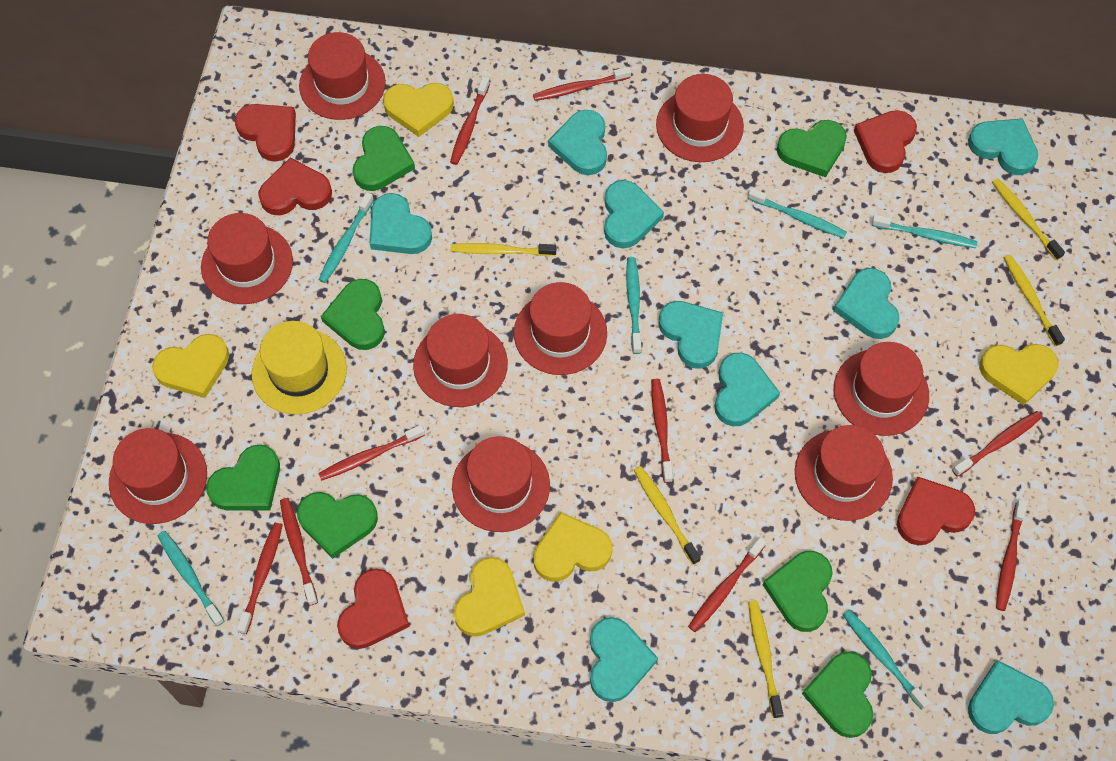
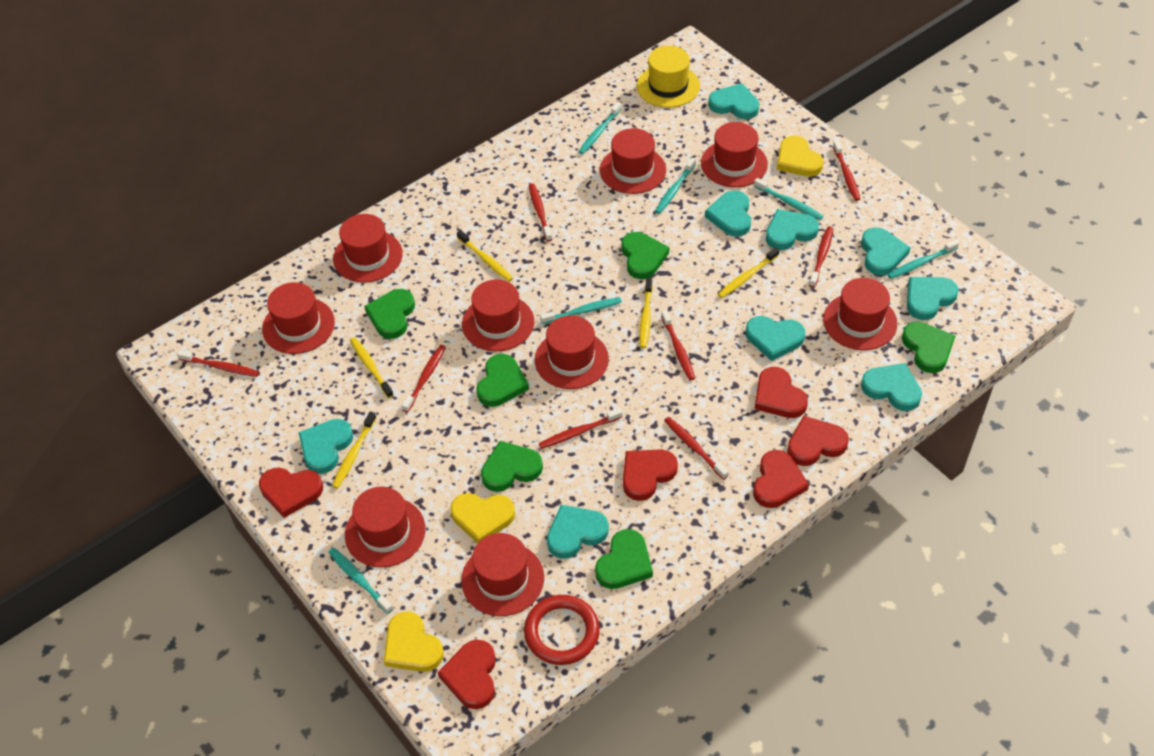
green heart: [206,445,280,510] [297,492,378,559] [321,279,385,350] [353,126,415,191] [763,551,833,632] [777,120,847,177] [802,652,874,738] = 7 -> [364,289,415,339] [476,354,529,407] [481,441,543,492] [595,529,653,589] [622,232,669,279] [902,322,955,373] = 6
red heart: [235,104,296,162] [258,158,332,215] [337,569,410,649] [854,110,917,173] [897,476,975,546] = 5 -> [259,468,323,518] [438,640,496,709] [623,449,678,501] [753,450,809,508] [755,367,808,418] [787,416,849,466] = 6
red ring: none = 0 -> [524,595,600,665] = 1
red toothbrush: [237,523,283,634] [280,498,318,605] [318,425,425,481] [450,77,490,165] [533,67,631,101] [651,379,673,483] [688,537,766,632] [952,411,1042,477] [996,499,1027,611] = 9 -> [177,350,259,377] [402,345,446,412] [529,183,552,242] [539,408,622,449] [661,310,695,380] [664,417,728,480] [809,226,833,288] [833,140,860,201] = 8
yellow heart: [152,334,229,398] [383,83,454,137] [454,557,525,637] [533,512,612,582] [979,344,1058,405] = 5 -> [384,611,444,672] [450,493,515,543] [777,136,823,177] = 3

